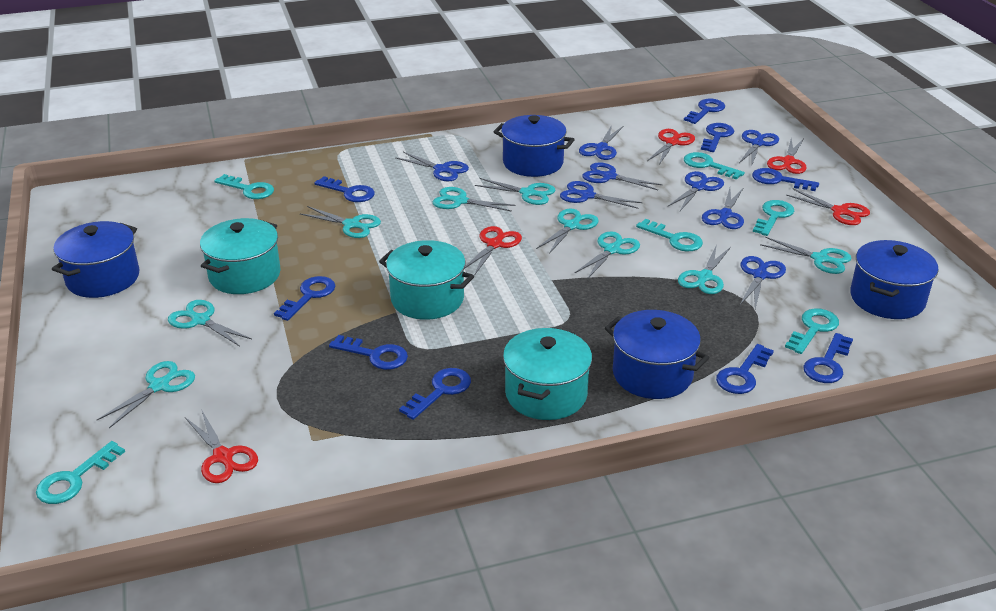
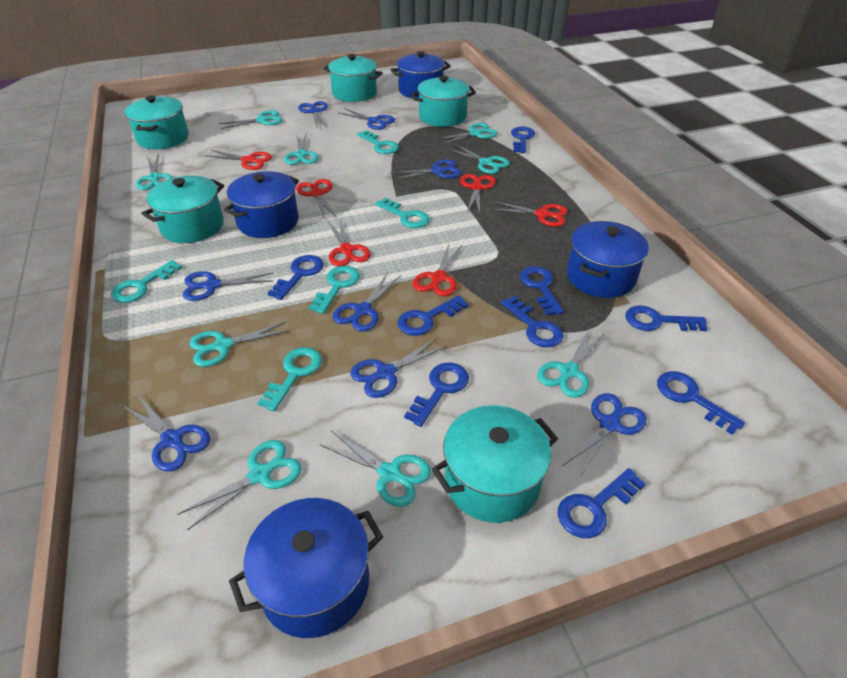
red scissors: [185,409,258,483] [464,226,522,276] [647,129,695,165] [767,138,807,174] [786,189,870,225] = 5 -> [205,150,272,170] [296,179,337,218] [328,218,371,266] [413,244,462,296] [460,174,496,214] [490,201,568,227] = 6
turquoise key: [36,441,125,504] [214,174,274,199] [636,219,703,251] [684,152,745,180] [753,200,794,236] [785,308,839,354] = 6 -> [111,260,182,303] [258,347,322,411] [309,266,360,314] [357,130,399,154] [375,198,430,228] = 5
turquoise pot: [200,218,281,294] [379,240,474,320] [503,328,592,420] = 3 -> [125,95,189,149] [141,176,224,243] [323,54,383,102] [411,76,476,127] [432,406,558,523] = 5

